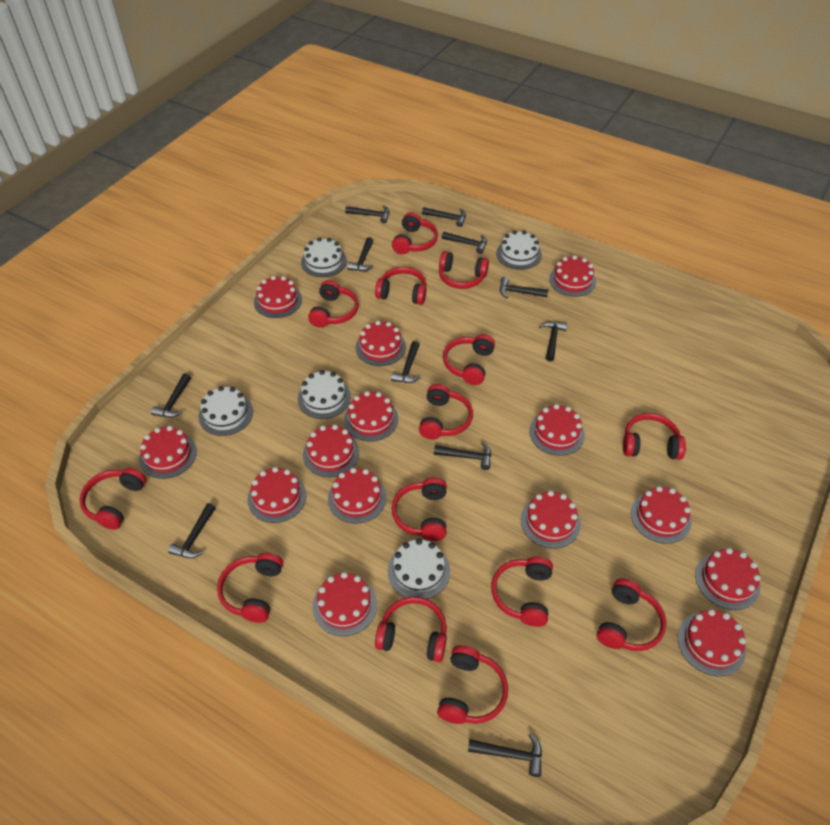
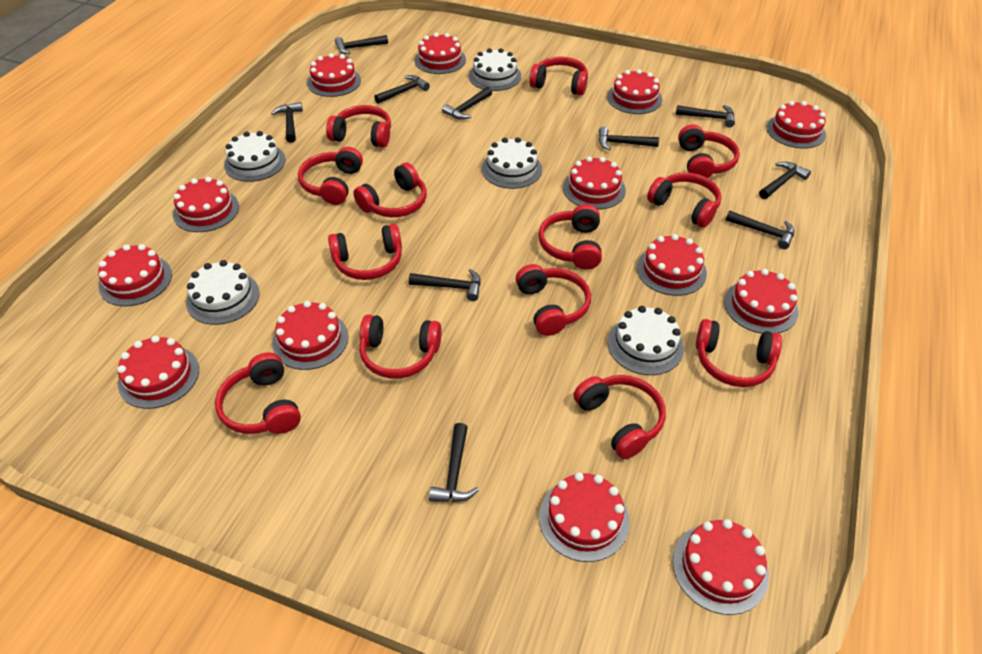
black hammer: [151,373,191,418] [168,503,216,558] [345,205,389,223] [347,237,374,271] [391,341,421,383] [422,207,466,227] [434,442,491,470] [442,232,487,254] [468,733,542,777] [500,277,548,298] [539,321,567,362] = 11 -> [271,102,303,143] [335,35,388,54] [374,75,430,104] [409,269,481,301] [429,423,479,502] [442,87,492,120] [599,126,659,150] [676,105,735,127] [726,211,794,249] [759,162,811,199] = 10
red cake: [139,426,197,479] [247,467,306,523] [254,276,302,318] [303,425,359,477] [313,572,377,636] [328,468,387,524] [344,391,398,441] [355,321,406,366] [521,491,581,548] [529,404,585,456] [549,255,596,297] [631,486,692,544] [678,609,746,676] [695,548,761,610] = 14 -> [98,244,172,306] [117,336,199,409] [173,177,239,232] [272,301,348,370] [307,53,361,97] [414,33,466,74] [539,472,630,562] [563,156,626,210] [607,69,662,114] [637,234,707,296] [673,519,769,615] [724,269,799,334] [767,101,826,148] = 13
red headphones: [79,468,147,530] [217,553,283,623] [308,280,359,328] [375,267,426,305] [375,597,447,662] [392,212,438,254] [392,477,447,541] [419,384,473,440] [437,645,508,724] [439,251,489,289] [443,334,495,385] [491,556,553,627] [597,578,666,651] [623,413,686,460] = 14 -> [215,352,301,434] [298,147,363,205] [326,105,391,148] [328,224,402,280] [353,163,427,217] [359,314,442,379] [516,264,591,336] [529,56,588,95] [538,204,602,270] [573,375,666,459] [647,173,722,228] [678,124,740,178] [696,319,782,387] = 13

